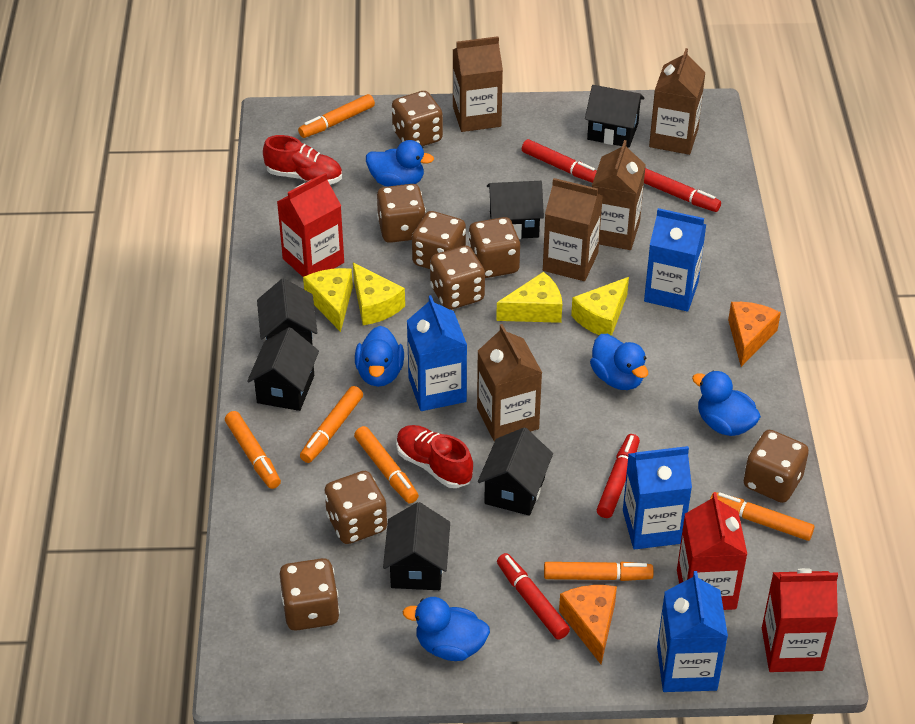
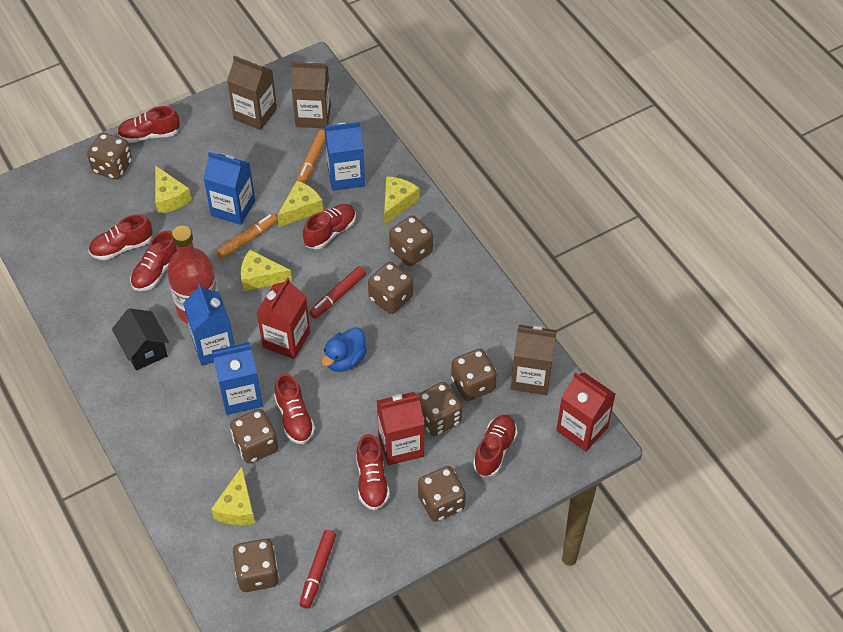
black house: [247,327,319,411] [257,278,318,345] [383,502,450,590] [478,427,553,516] [487,181,544,239] [585,85,644,148] = 6 -> [112,308,169,371] = 1
blue duck: [355,326,404,387] [366,140,434,187] [403,597,490,661] [590,334,648,390] [692,371,761,436] = 5 -> [322,327,367,372] = 1
brown carton: [453,36,503,132] [477,324,542,442] [543,178,603,281] [592,140,646,250] [649,48,706,155] = 5 -> [227,56,277,130] [291,62,331,128] [511,325,557,395] = 3
orange cheese: [559,585,617,664] [728,302,781,367] = 2 -> none = 0
orange marker: [225,411,281,489] [298,94,375,138] [300,386,363,463] [354,426,419,503] [544,562,654,581] [710,492,814,541] = 6 -> [216,213,278,259] [296,130,325,183] = 2
red bottle: none = 0 -> [167,226,218,324] = 1
red marker: [497,553,570,639] [522,139,597,183] [597,434,640,518] [644,168,721,212] = 4 -> [299,530,336,609] [309,266,366,319] = 2
red shoe: [263,135,342,185] [396,425,473,488] = 2 -> [88,214,152,260] [117,106,180,143] [130,230,177,291] [274,373,315,444] [303,204,356,249] [356,434,390,510] [473,415,517,477] = 7
yellow cheese: [303,268,353,332] [353,263,405,325] [496,272,562,323] [571,277,629,336] = 4 -> [155,165,192,214] [211,467,255,525] [241,250,292,291] [277,181,323,227] [384,176,419,225] = 5

